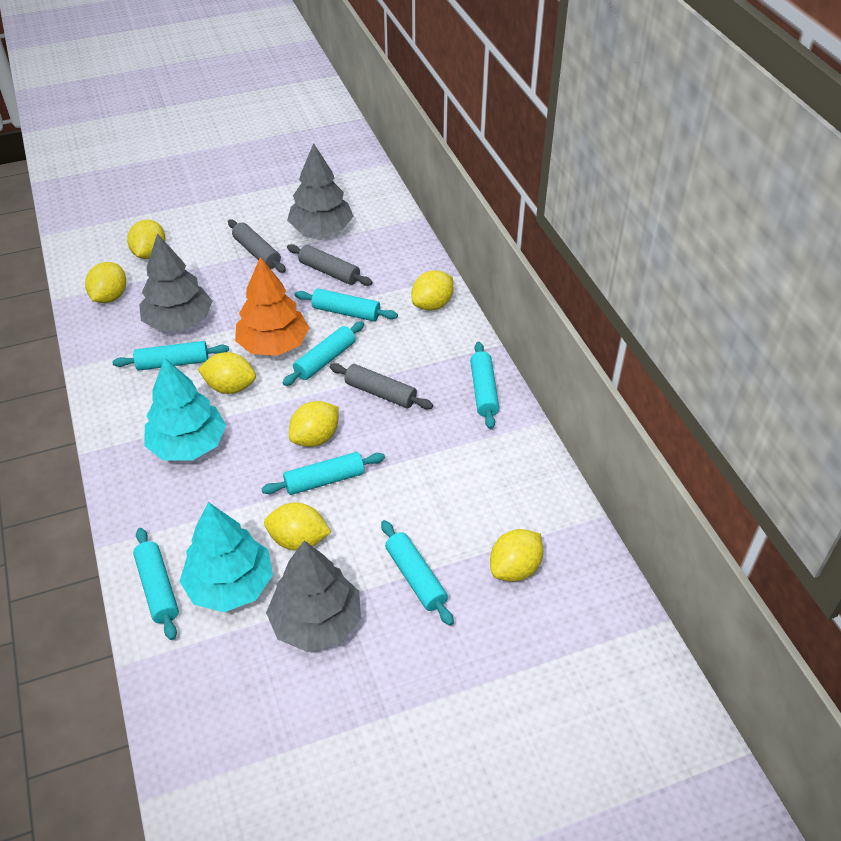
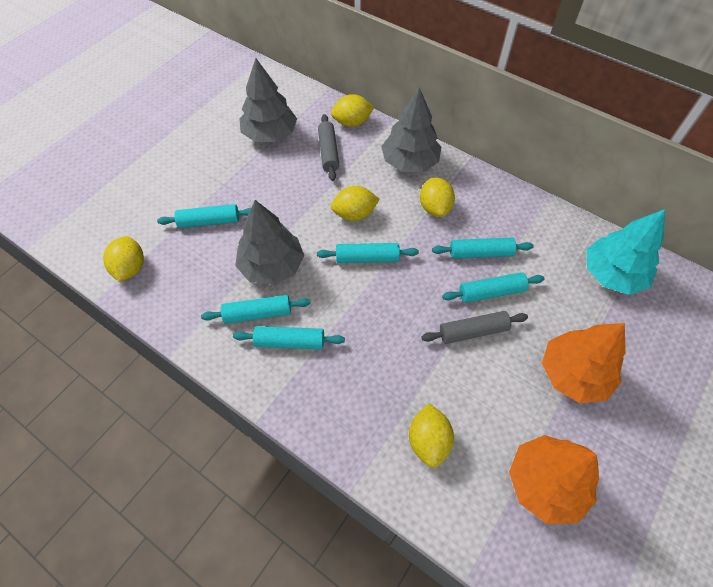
grey rolling pin: [228,219,286,273] [287,244,373,286] [330,363,433,409] = 3 -> [318,114,339,181] [422,311,528,344] = 2
orange tree: [235,257,309,356] = 1 -> [509,435,599,524] [542,323,626,403] = 2
turquoise rolling pin: [112,341,229,371] [133,528,179,640] [261,452,385,495] [283,321,364,386] [295,289,398,321] [381,520,454,626] [470,342,499,429] = 7 -> [157,204,251,228] [201,295,311,324] [233,326,345,349] [317,243,419,263] [432,238,534,259] [442,272,544,303] = 6
turquoise tree: [144,358,226,461] [179,502,273,612] = 2 -> [587,209,665,295] = 1
yellow lemon: [85,262,126,303] [127,220,166,259] [198,352,256,394] [264,502,331,551] [289,401,339,447] [412,270,454,311] [490,529,543,582] = 7 -> [103,236,144,282] [331,94,374,127] [331,186,380,221] [409,403,454,468] [420,178,455,217] = 5

